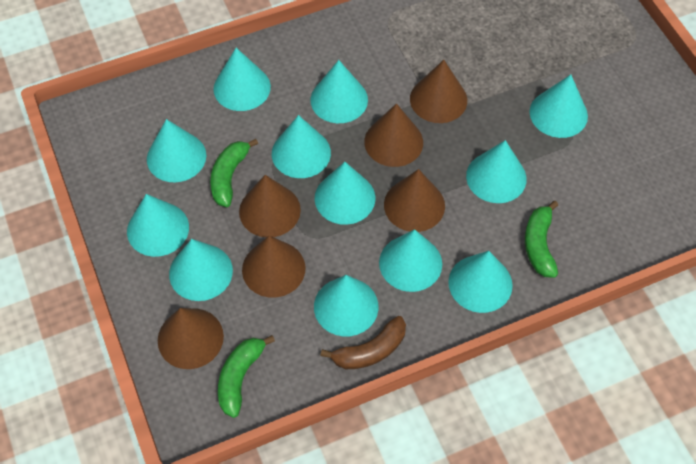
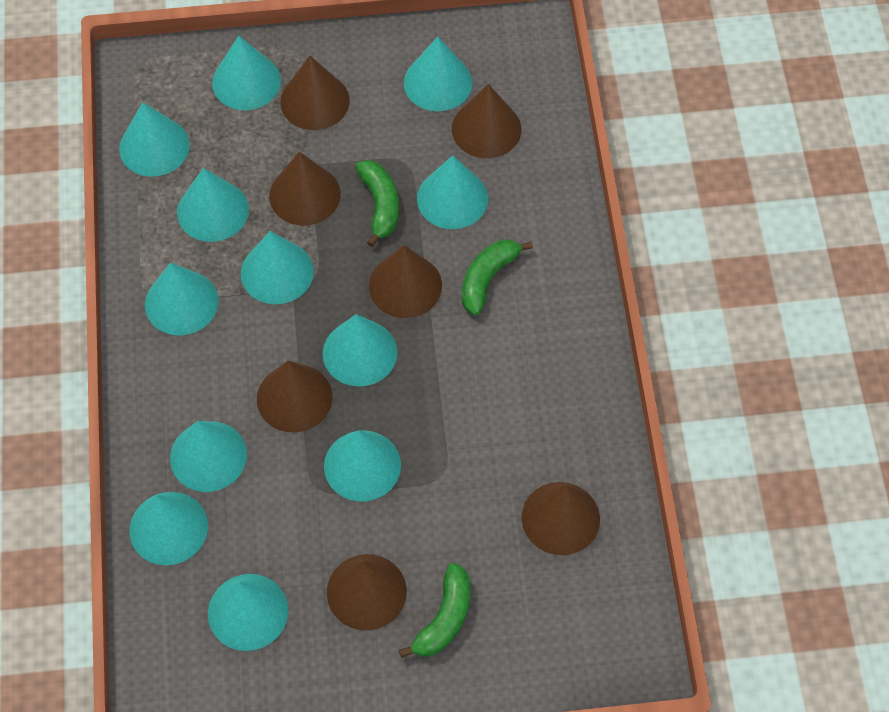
brown banana: [320,316,406,369] = 1 -> none = 0
brown cone: [158,308,224,369] [239,175,301,237] [242,235,306,298] [364,103,423,167] [384,169,445,232] [410,60,467,123] = 6 -> [257,361,333,433] [269,152,341,225] [280,56,350,130] [327,554,407,630] [369,245,442,318] [452,84,521,158] [522,482,600,555] = 7

